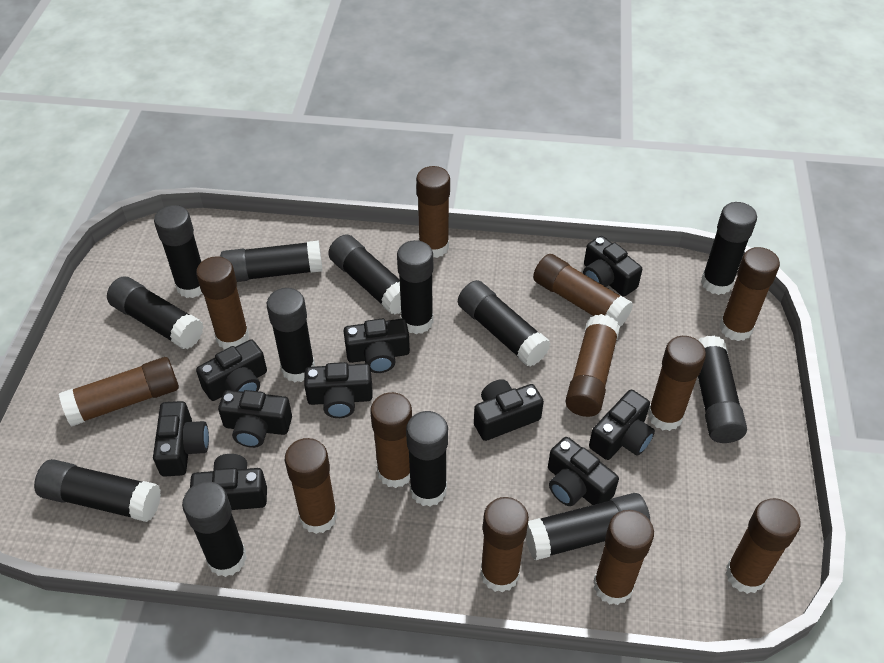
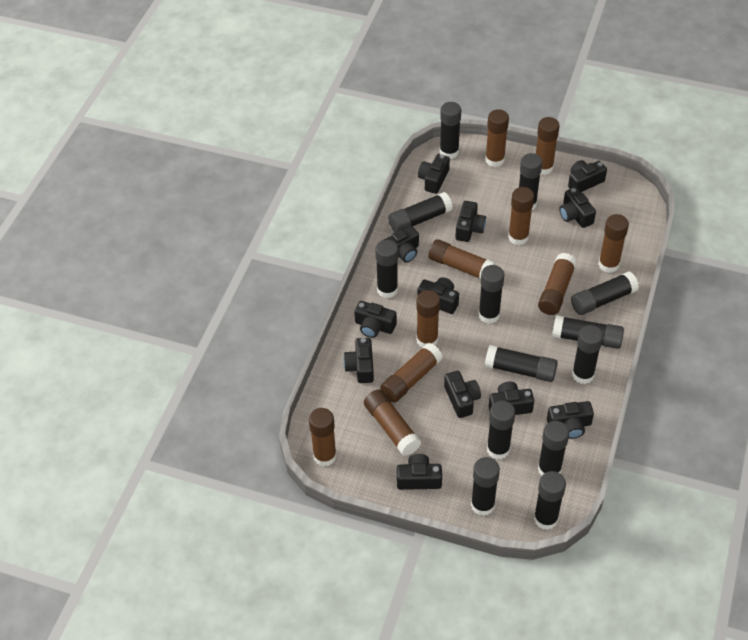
black camera: [153,401,209,477] [190,454,267,510] [196,339,267,401] [218,390,292,448] [304,362,373,418] [344,319,410,373] [474,379,544,441] [548,437,619,506] [583,236,642,296] [589,390,655,460] = 10 -> [343,338,374,383] [354,301,397,338] [384,226,419,263] [397,454,442,490] [418,154,450,194] [418,277,459,314] [444,371,481,418] [455,201,486,242] [489,381,534,415] [547,401,594,439] [559,187,596,228] [568,160,607,192] = 12
brown glue stick: [59,357,179,427] [196,256,249,350] [285,438,337,534] [370,392,412,488] [416,166,450,258] [480,497,529,593] [533,254,633,327] [566,314,620,417] [593,510,654,605] [648,336,706,431] [719,247,780,341] [725,498,801,594] = 12 -> [309,408,337,466] [364,389,421,456] [380,343,443,402] [416,290,440,347] [428,239,495,279] [485,109,509,167] [508,187,534,245] [536,117,560,175] [538,253,577,315] [598,214,629,273] = 10

